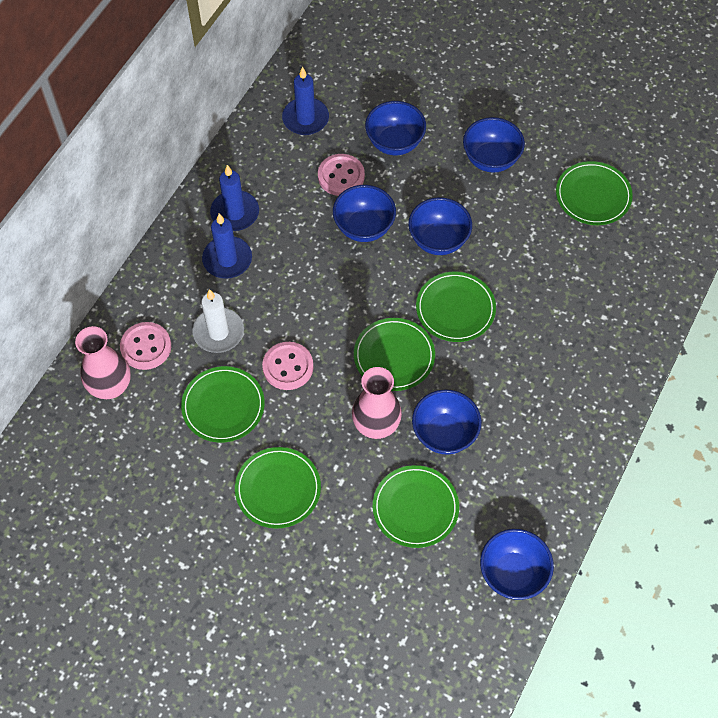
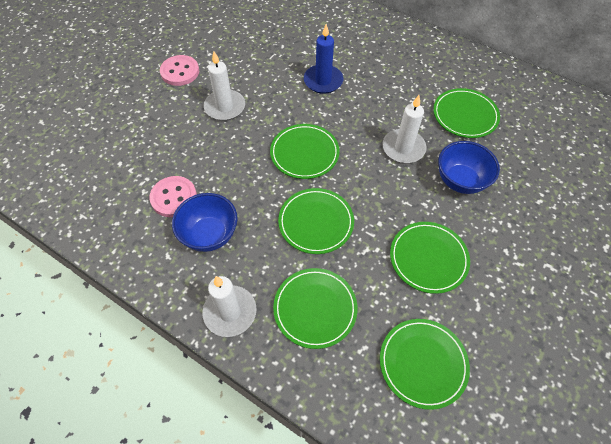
blue bowl: [333,185,396,242] [365,101,426,155] [408,197,472,255] [412,390,481,455] [463,117,525,173] [480,529,554,600] = 6 -> [172,193,238,252] [438,141,500,194] = 2
blue candle: [202,213,252,279] [210,165,259,231] [282,67,329,135] = 3 -> [304,24,343,94] = 1
pink button: [120,322,171,370] [262,342,313,390] [318,154,365,196] = 3 -> [149,176,197,217] [160,55,199,86] = 2
pink vase: [75,326,131,399] [352,367,402,439] = 2 -> none = 0
white candle: [192,289,244,353] = 1 -> [202,276,257,337] [204,51,245,121] [382,95,426,163] = 3

